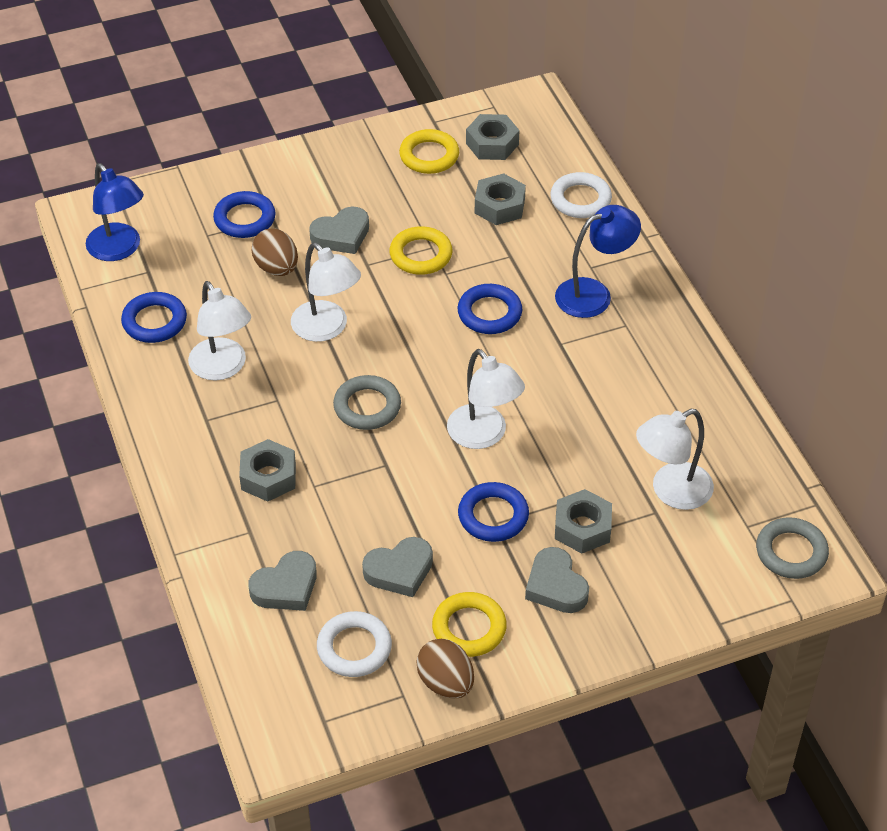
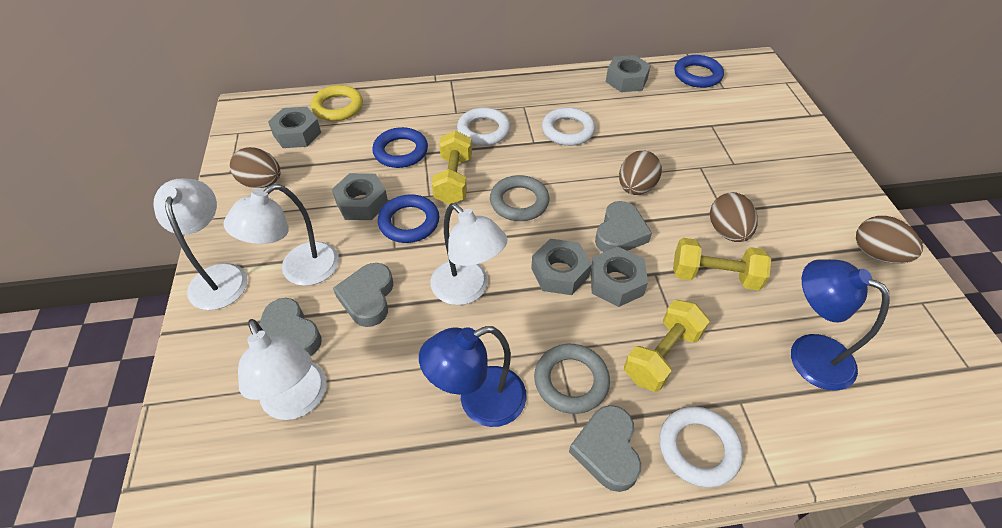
blue ring: [121,292,187,343] [213,191,276,238] [457,284,522,334] [458,482,529,542] = 4 -> [372,127,428,168] [378,194,439,243] [674,55,724,88] = 3
brown egg: [252,229,298,276] [416,639,474,698] = 2 -> [230,147,281,188] [619,151,662,195] [710,192,758,242] [856,216,923,264] = 4
grey nut: [239,439,296,502] [466,114,520,160] [475,173,526,225] [555,489,612,554] = 4 -> [268,107,321,148] [332,173,388,220] [531,239,592,295] [590,246,648,307] [606,55,651,92] = 5
white ring: [317,611,392,677] [550,172,612,218] = 2 -> [457,107,510,146] [542,107,595,146] [659,407,743,488] = 3
yellow dumbbell: none = 0 -> [432,130,472,204] [624,300,710,392] [673,238,771,291] = 3
yellow ring: [389,226,453,275] [399,129,459,174] [432,592,507,657] = 3 -> [311,85,363,121] = 1

